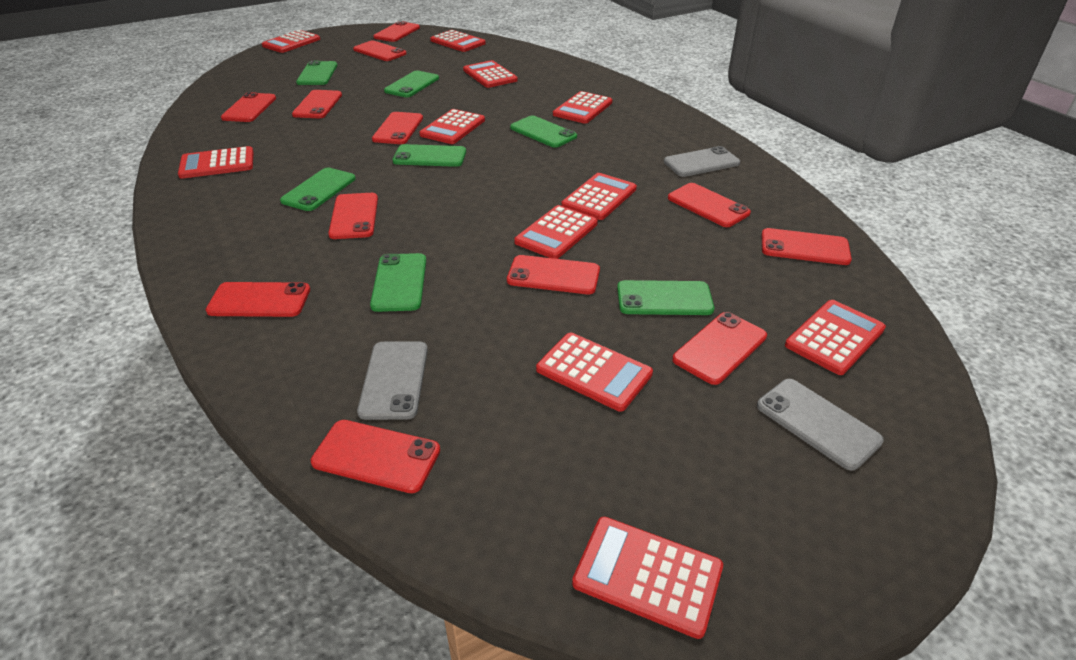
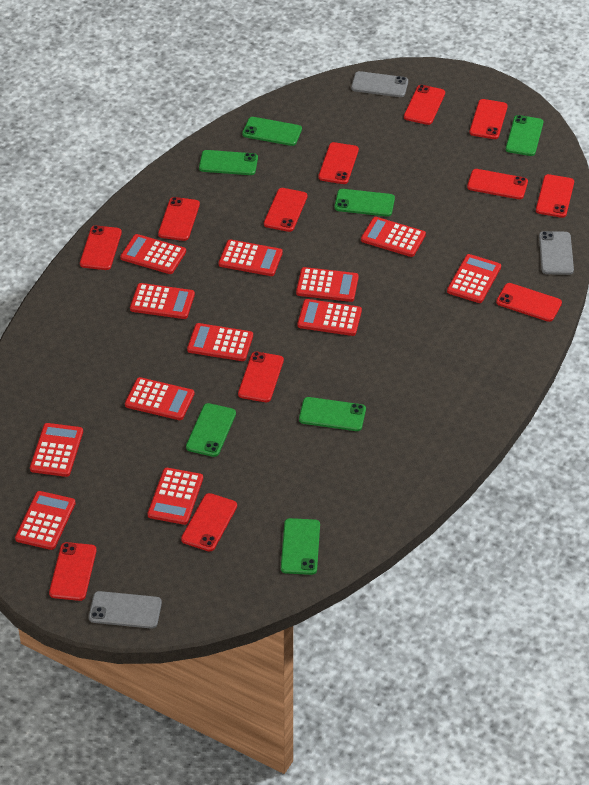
red calculator: [178,146,254,179] [262,30,320,53] [419,109,485,144] [430,30,486,52] [463,60,518,88] [514,205,598,259] [536,332,653,412] [553,91,612,124] [561,173,637,220] [572,517,723,639] [785,300,886,375] = 11 -> [15,491,76,550] [30,423,83,477] [120,234,186,274] [125,377,194,420] [130,283,195,319] [148,468,203,525] [187,323,253,361] [219,239,283,276] [296,267,359,302] [298,299,362,336] [361,217,426,257] [447,254,501,303] = 12

